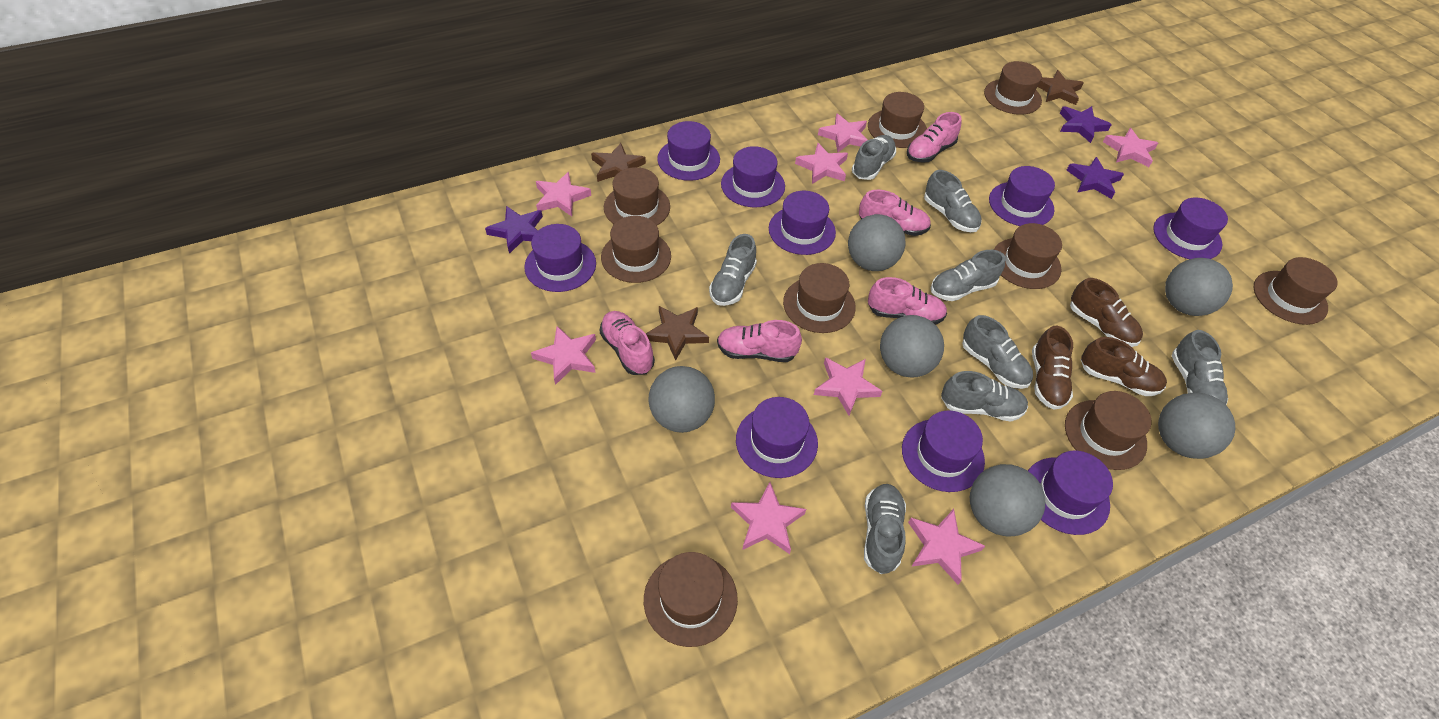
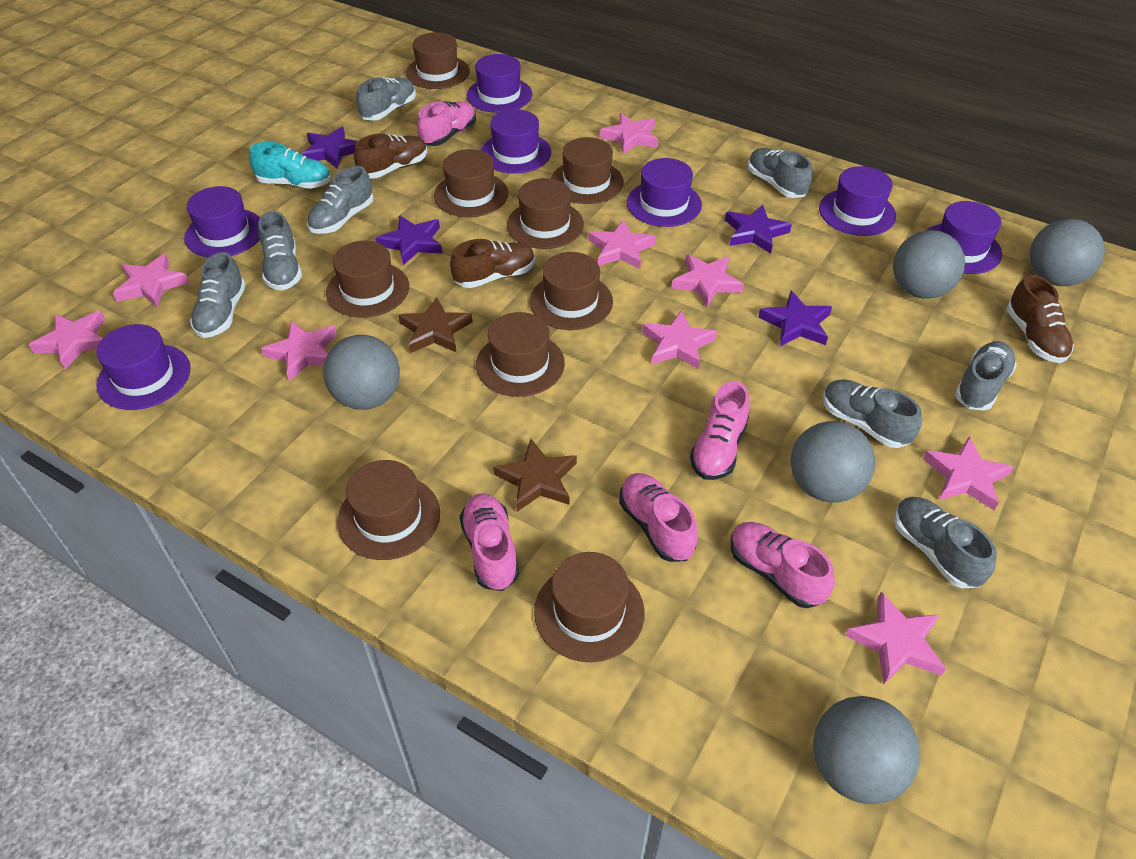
brown star: [591,143,646,182] [646,306,709,361] [1038,70,1084,105] = 3 -> [398,297,473,353] [493,439,577,512] = 2
grey ball: [648,366,715,433] [848,214,905,271] [880,315,944,377] [970,464,1045,537] [1158,393,1235,459] [1165,258,1233,316] = 6 -> [323,335,400,410] [790,421,875,503] [813,696,920,804] [893,230,965,299] [1030,219,1105,286] = 5
pink star: [531,326,596,385] [536,172,591,216] [731,482,806,554] [795,143,848,184] [814,357,882,416] [818,113,868,152] [908,509,985,585] [1103,128,1158,167] = 8 -> [29,311,105,370] [113,254,189,307] [261,321,337,381] [588,219,656,269] [600,113,658,154] [642,310,717,369] [672,254,744,307] [845,592,946,684] [923,437,1013,510] = 9
purple hat: [524,224,596,292] [657,121,720,181] [721,146,785,207] [736,397,818,478] [769,191,836,255] [902,410,985,492] [989,166,1055,226] [1028,451,1113,535] [1153,197,1228,259] = 9 -> [96,324,191,410] [184,186,260,257] [467,54,532,113] [481,109,551,174] [627,158,702,227] [819,166,896,236] [926,201,1002,274] = 7
purple star: [485,206,543,254] [1060,106,1112,143] [1067,157,1124,199] = 3 -> [302,127,358,169] [376,215,442,265] [725,205,792,254] [758,291,832,347] = 4
turquoise shoe: none = 0 -> [249,142,331,189] = 1

